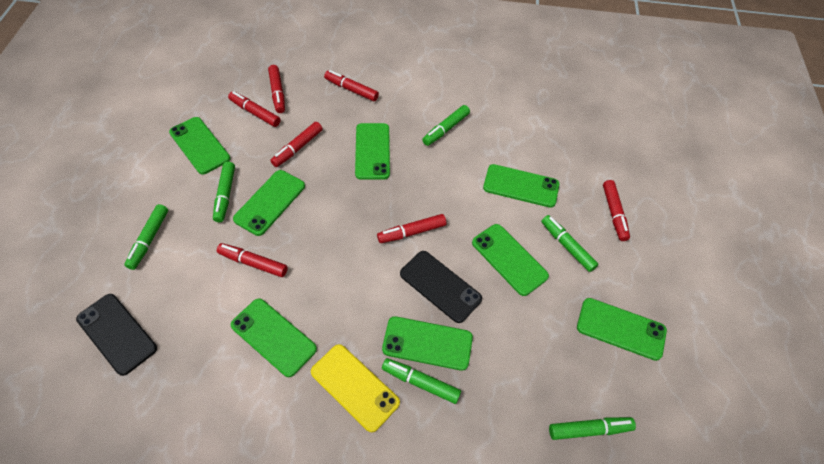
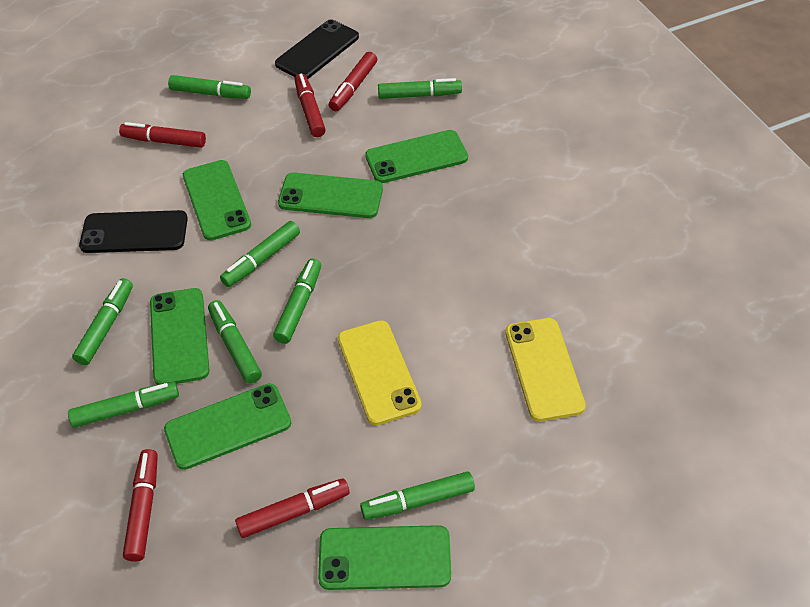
green marker: [124,204,168,270] [213,161,235,223] [382,358,461,404] [422,105,470,146] [541,215,598,272] [549,417,636,440] = 6 -> [68,382,179,428] [72,278,133,365] [168,75,251,99] [208,300,262,384] [220,221,300,287] [273,259,321,344] [360,471,475,520] [378,78,462,99] = 8
green phone: [169,117,230,174] [231,298,317,377] [233,170,305,236] [355,123,390,180] [382,316,473,371] [472,224,549,296] [483,164,559,208] [577,298,667,361] = 8 -> [150,288,210,385] [164,383,291,470] [183,160,251,241] [278,173,383,218] [318,525,451,590] [365,130,468,183] = 6
red marker: [217,243,288,277] [228,91,281,127] [268,65,285,113] [270,122,323,167] [324,70,379,101] [377,214,446,243] [603,180,630,241] = 7 -> [119,122,206,148] [123,449,158,562] [235,478,350,538] [295,73,326,137] [329,52,377,111] = 5
yellow phone: [311,344,400,432] = 1 -> [338,320,422,425] [505,318,586,421] = 2

